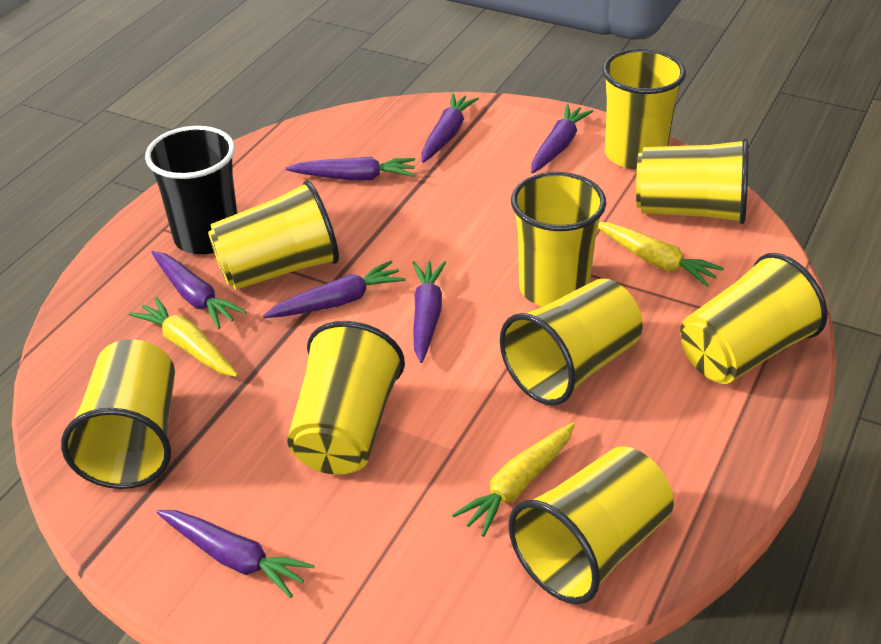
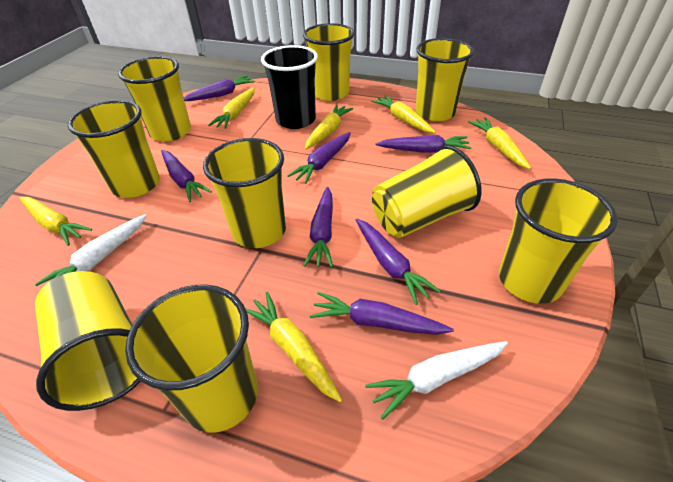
white carrot: none = 0 -> [35,214,147,286] [365,341,508,420] = 2
yellow carrot: [129,297,238,377] [452,423,575,537] [598,222,724,287] = 3 -> [19,197,92,246] [208,88,255,129] [245,292,342,402] [305,104,354,150] [371,95,436,133] [468,117,531,169] = 6

